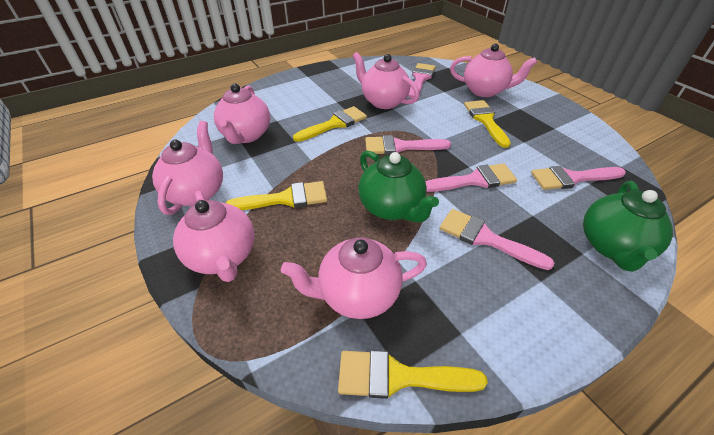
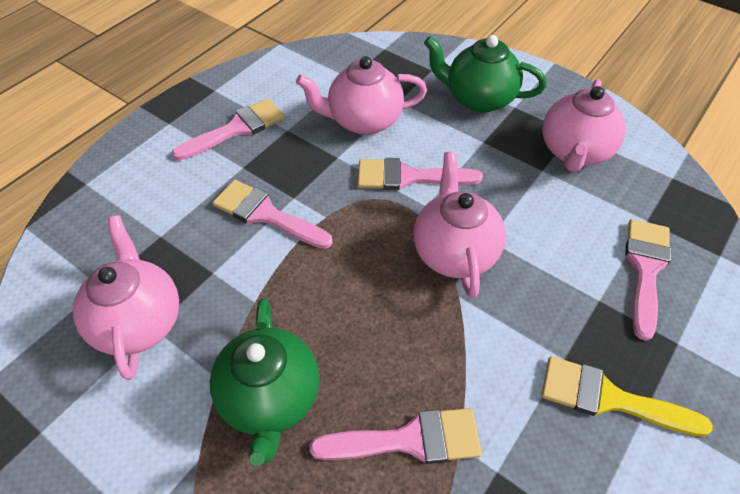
pink teapot: [152,121,223,215] [173,191,254,282] [214,83,270,144] [281,237,427,319] [353,52,420,109] [450,44,537,97] = 6 -> [73,215,179,380] [296,56,427,135] [414,152,506,298] [542,79,626,172] = 4
yellow brush: [225,181,327,210] [293,106,367,142] [338,350,488,399] [464,100,511,148] = 4 -> [541,356,713,437] = 1

